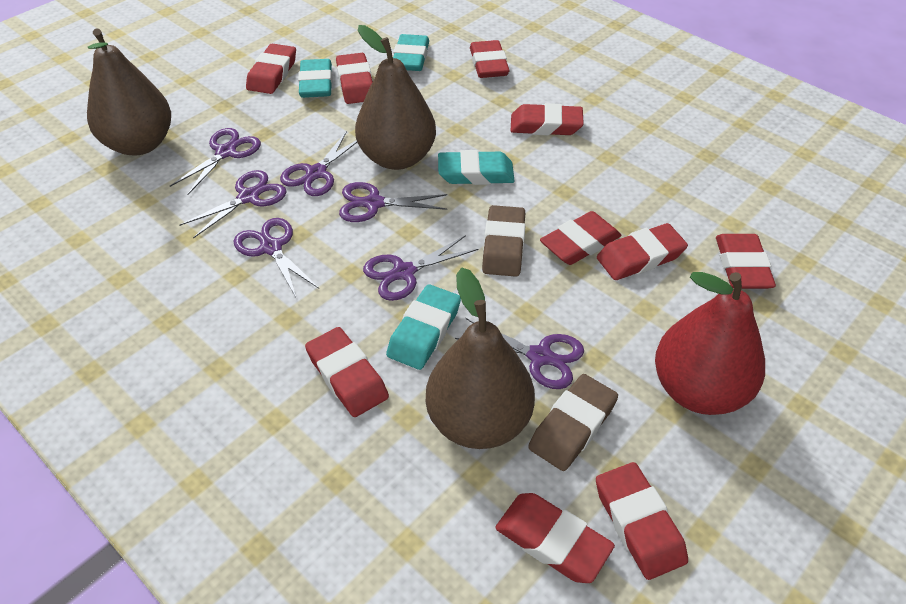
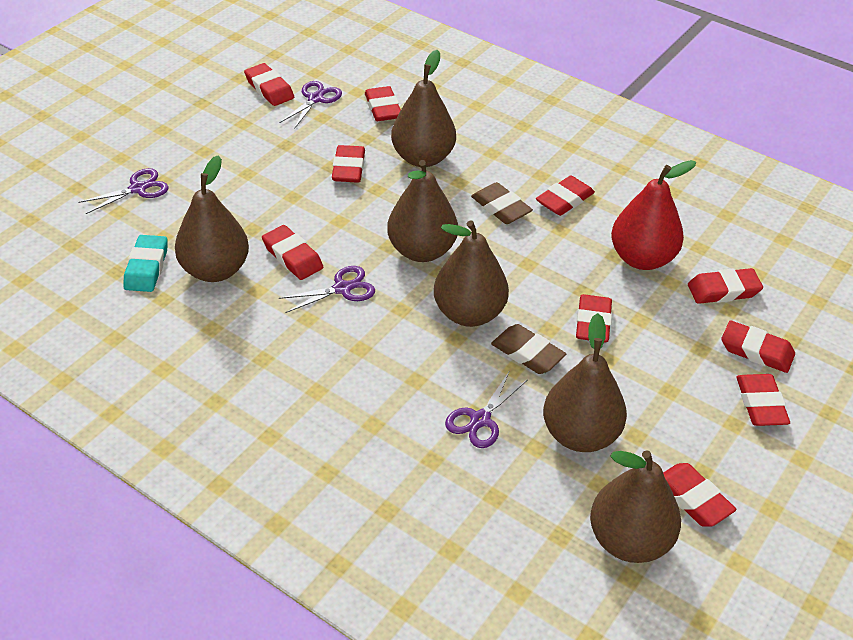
brown pear: [87,28,171,156] [355,25,436,170] [426,267,535,449] = 3 -> [175,155,249,282] [387,160,458,262] [391,50,456,167] [434,220,509,327] [543,313,627,452] [590,450,681,563] = 6
purple scissors: [170,128,261,195] [179,170,287,238] [234,218,319,297] [280,131,357,196] [339,182,447,222] [363,235,478,301] [455,318,584,389] = 7 -> [78,168,169,214] [279,81,342,129] [279,266,375,313] [445,372,527,448] = 4
turquoise eraser: [298,59,332,98] [386,284,461,370] [393,34,429,71] [438,150,514,185] = 4 -> [123,235,168,292] = 1

